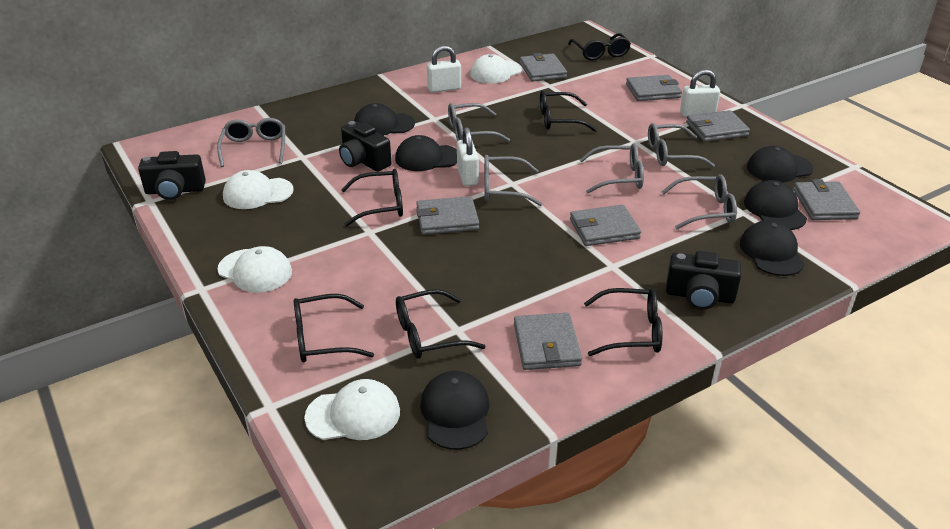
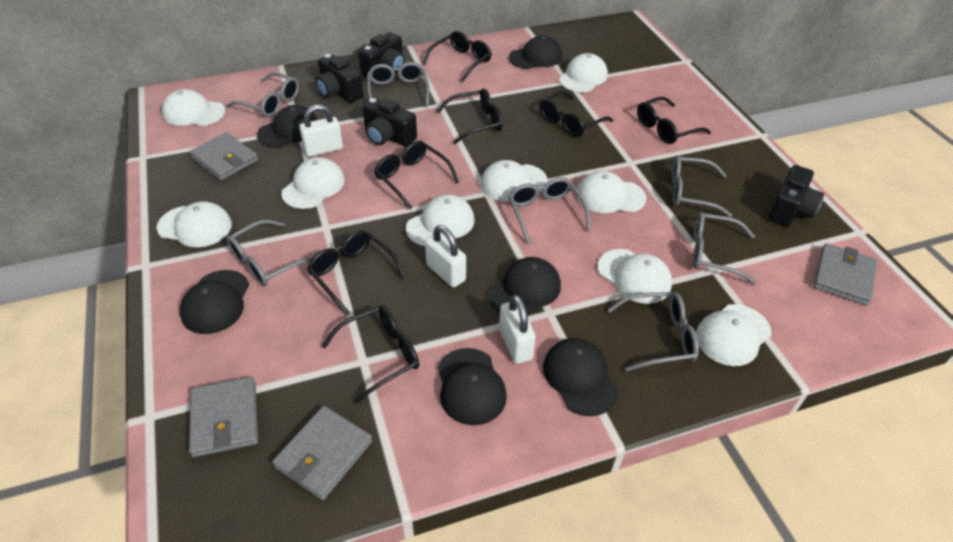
black camera: [138,151,206,200] [339,121,392,172] [666,251,741,310] = 3 -> [315,54,363,103] [358,32,405,77] [363,98,417,147] [768,165,824,227] = 4
black glasses: [294,294,374,362] [341,169,403,227] [396,289,485,359] [540,90,597,132] [568,33,631,60] [584,288,662,356] = 6 -> [307,230,406,315] [322,305,419,404] [374,141,459,209] [423,31,492,83] [437,88,503,144] [539,91,613,137] [637,97,711,144] = 7
grey glasses: [217,118,285,167] [448,103,510,142] [484,155,542,206] [580,143,644,194] [648,123,715,167] [662,174,737,229] = 6 -> [226,72,299,117] [226,219,312,286] [367,62,430,107] [508,177,591,244] [607,292,699,372] [672,155,732,217] [692,212,757,285] = 7
grey wallet: [416,196,479,235] [514,313,582,370] [520,53,567,82] [570,205,641,246] [626,75,682,101] [686,110,750,142] [793,179,860,220] = 7 -> [189,132,258,180] [189,377,258,457] [272,406,373,500] [813,243,877,306] = 4
white cap: [217,246,292,293] [223,170,294,209] [304,379,400,440] [470,54,522,84] = 4 -> [157,201,232,247] [162,89,225,126] [281,157,345,209] [406,194,475,246] [480,160,548,202] [559,53,608,92] [576,171,646,213] [598,249,672,304] [696,304,772,366] = 9

